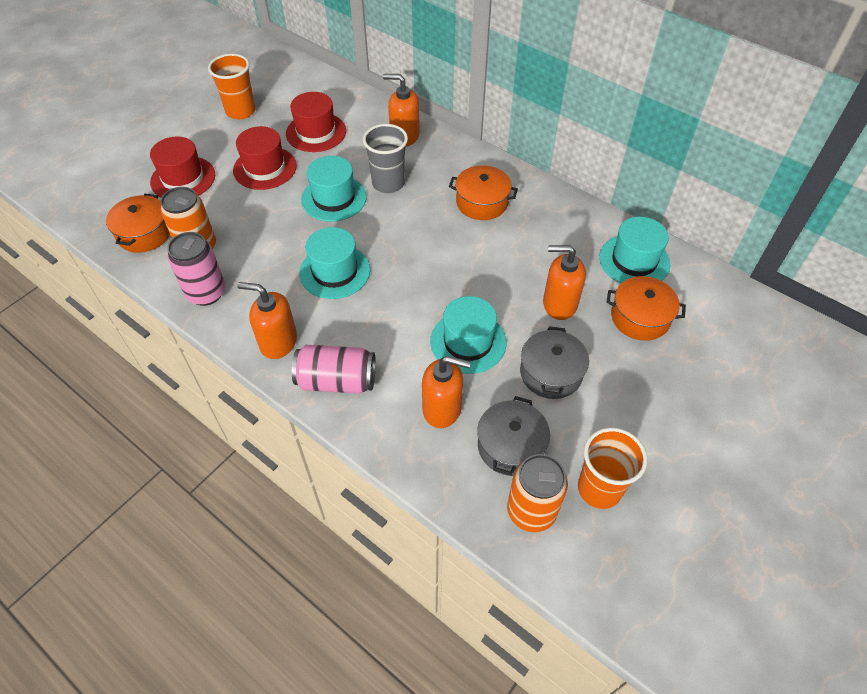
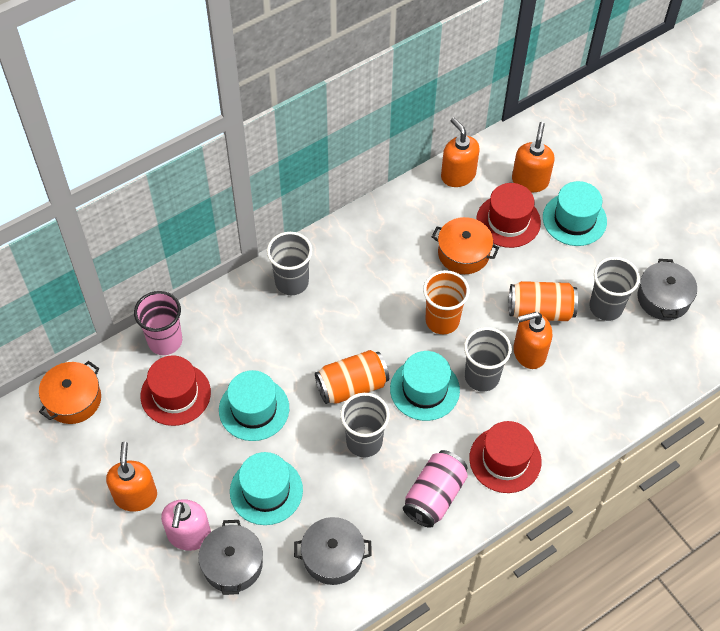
grey cup: [363,124,408,193] = 1 -> [267,232,312,295] [340,393,390,457] [464,327,512,392] [589,257,640,321] = 4
grey pot: [477,396,550,476] [520,326,589,399] = 2 -> [198,520,263,595] [294,517,372,585] [637,259,697,320] = 3
orange cup: [208,54,255,119] [578,427,648,509] = 2 -> [423,270,470,334] = 1
orange pot: [106,194,170,253] [449,165,518,220] [606,276,686,341] = 3 -> [39,361,101,424] [432,217,499,274] = 2
pink can: [168,232,225,306] [292,345,376,394] = 2 -> [403,450,468,528] = 1
pink cup: none = 0 -> [134,291,182,355] = 1
pink soap dispenser: none = 0 -> [161,499,211,551] = 1

